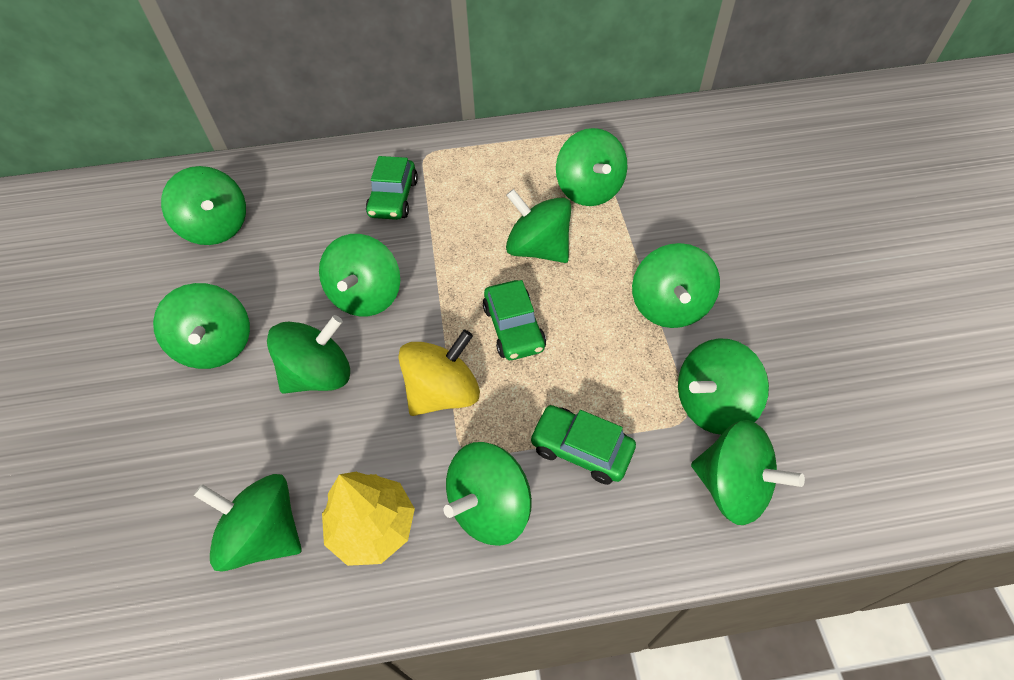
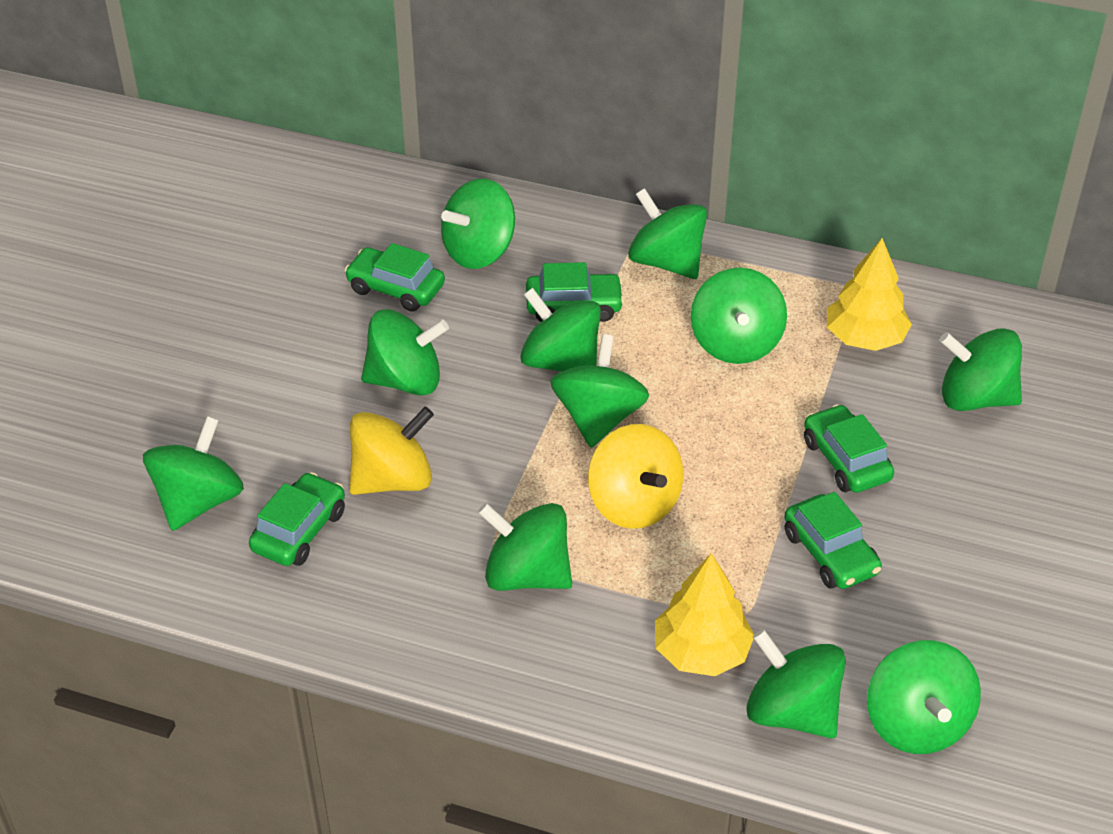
green car: [366,156,418,220] [483,280,546,360] [530,405,636,485] = 3 -> [249,472,345,566] [345,243,445,312] [526,262,624,322] [785,492,882,589] [804,404,894,493] = 5
yellow spinning top: [398,330,480,416] = 1 -> [350,407,434,495] [588,424,683,529] = 2
yellow tree: [322,472,415,566] = 1 -> [655,553,754,676] [827,238,912,351] = 2

